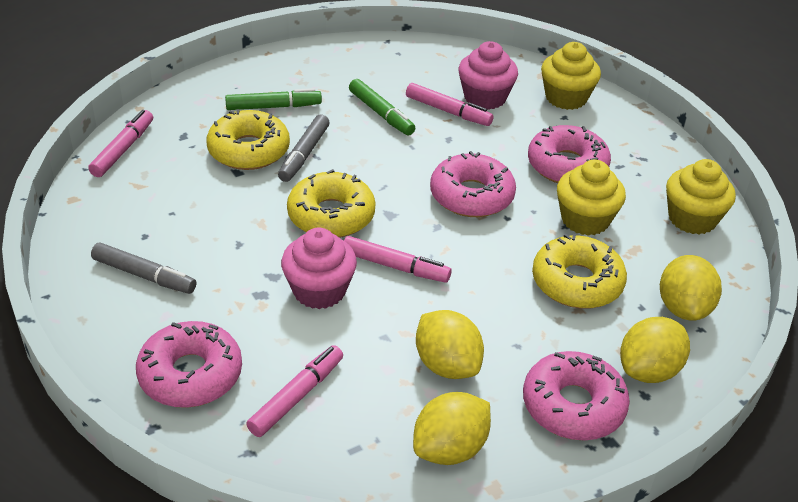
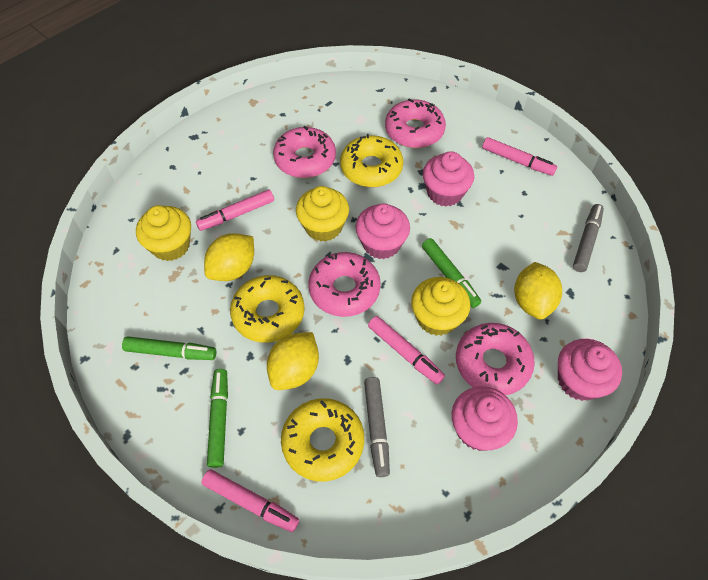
green marker: [225,88,322,110] [349,79,415,136] = 2 -> [122,336,217,360] [207,369,228,468] [422,238,481,308] = 3
pink cupcake: [281,227,357,309] [458,41,518,110] = 2 -> [356,203,410,259] [423,151,474,206] [452,386,518,451] [558,339,622,401] = 4
yellow lemon: [413,392,491,465] [416,310,484,379] [620,317,690,383] [660,255,722,321] = 4 -> [204,233,254,281] [267,332,319,390] [514,262,562,320] = 3

